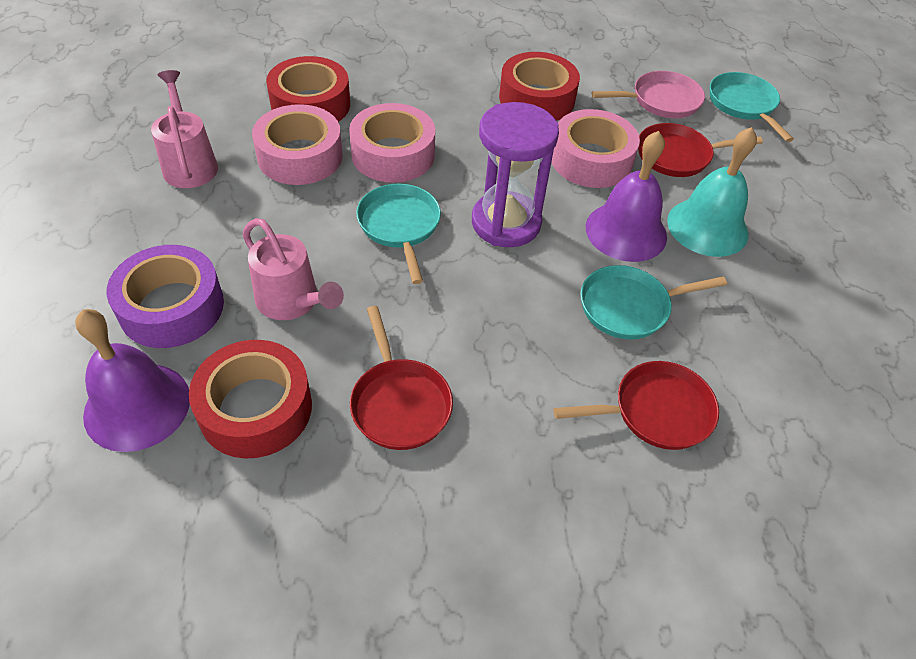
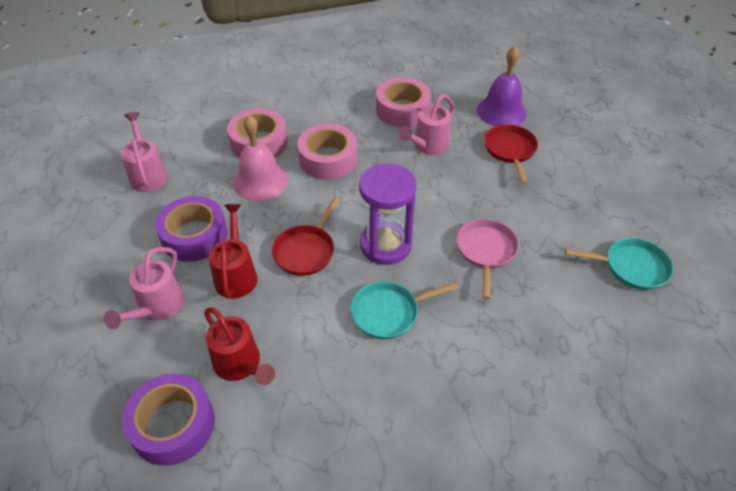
pink bell: none = 0 -> [233,115,289,201] = 1
pink watering can: [151,70,218,188] [243,218,344,320] = 2 -> [104,247,184,329] [121,112,168,192] [398,94,455,155] = 3
purple bell: [75,309,190,452] [586,131,667,262] = 2 -> [477,46,527,126] = 1
purple tape: [107,245,224,348] = 1 -> [122,374,215,466] [155,196,227,262] = 2
red pan: [350,306,453,450] [553,361,719,450] [638,123,763,177] = 3 -> [272,197,340,276] [484,124,538,184] = 2
red tape: [189,340,312,458] [266,56,350,122] [499,52,580,121] = 3 -> none = 0
red watering can: none = 0 -> [204,307,275,385] [209,204,257,298] = 2
turquoise bell: [667,127,757,257] = 1 -> none = 0
turquoise pan: [356,184,441,284] [580,265,727,340] [710,72,794,142] = 3 -> [351,281,458,339] [565,238,674,290] = 2

